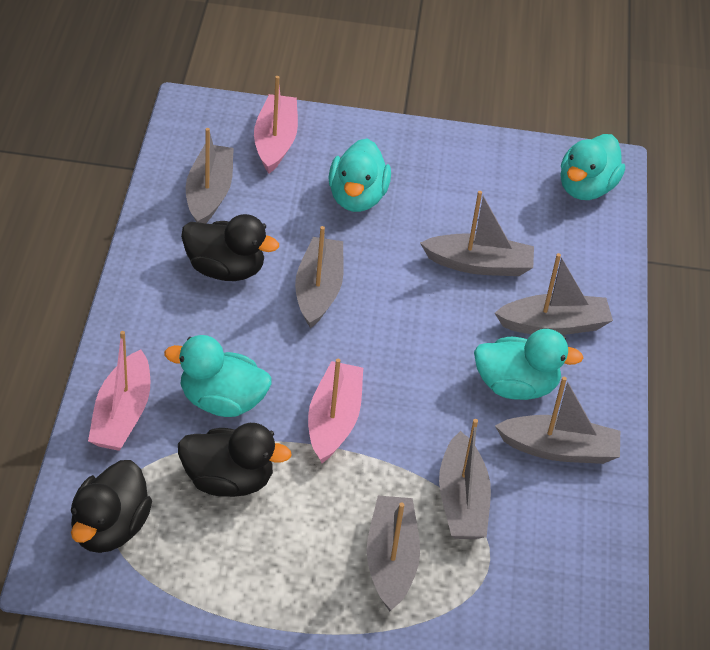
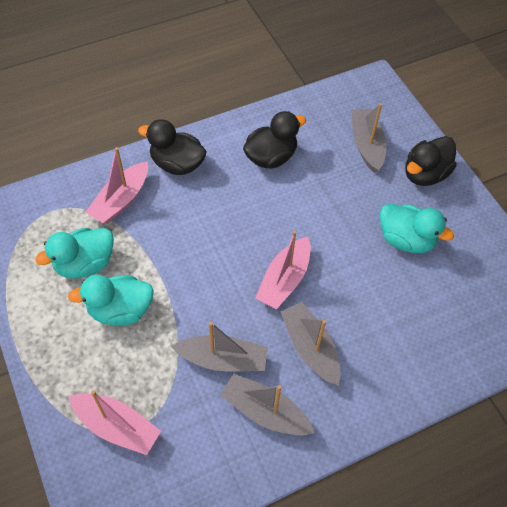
grey boat: [186,128,234,224] [295,226,344,328] [367,496,420,612] [420,191,534,276] [439,419,491,539] [495,253,613,335] [495,377,620,464] = 7 -> [171,322,268,371] [220,374,315,435] [281,302,341,386] [352,103,386,173] = 4
turquoise duck: [164,335,272,417] [328,138,391,212] [474,329,584,400] [560,134,625,200] = 4 -> [35,228,114,279] [68,275,154,326] [380,203,454,253] = 3

